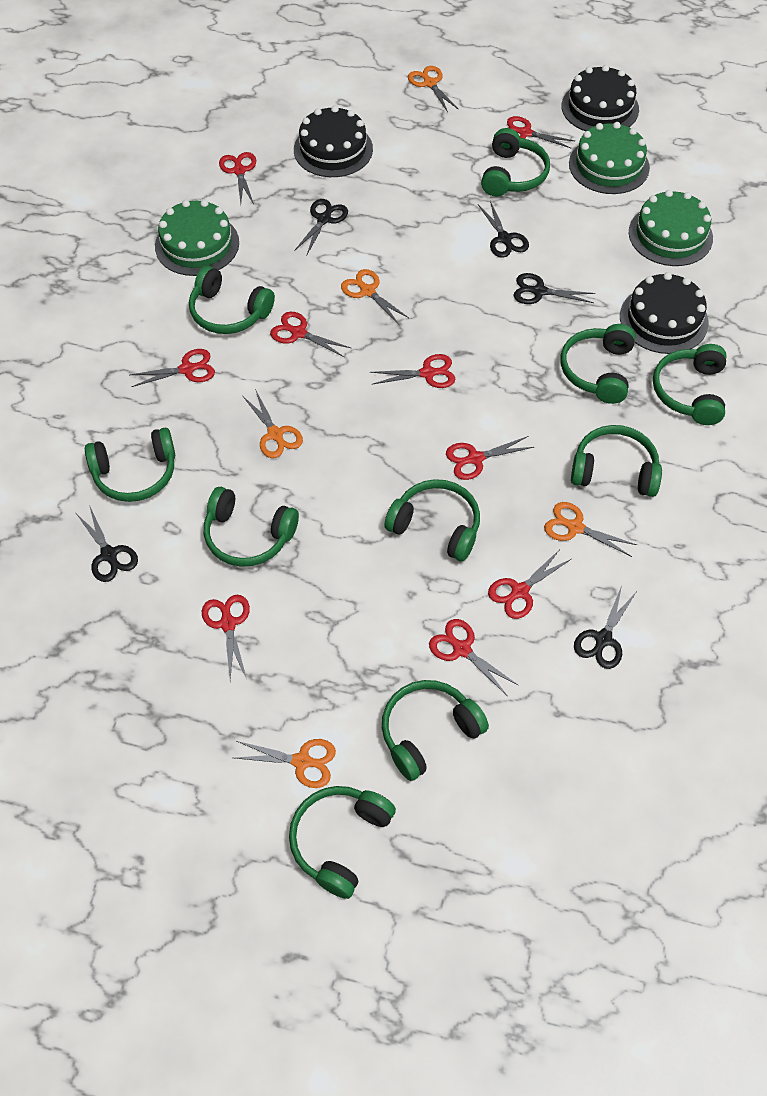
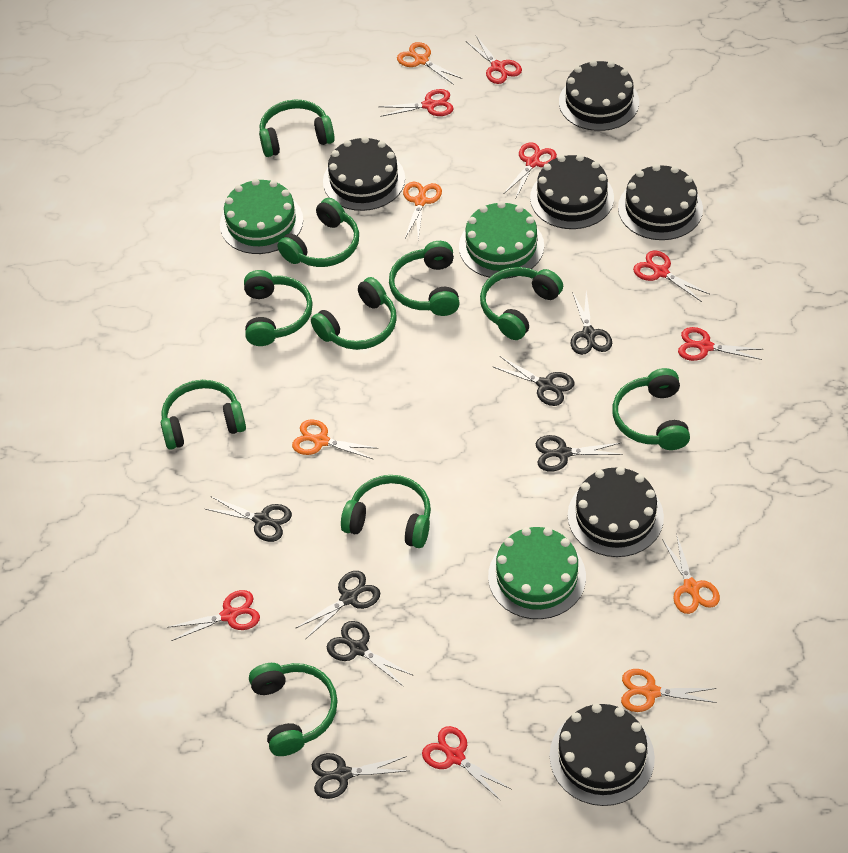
black cake: [294,106,373,177] [562,65,639,131] [620,272,709,354] = 3 -> [323,136,405,211] [530,154,614,229] [550,703,655,806] [559,60,639,131] [568,467,664,557] [618,164,703,240] = 6
black scissors: [76,505,138,582] [294,199,348,254] [478,201,529,258] [513,273,595,304] [574,586,637,669] = 5 -> [206,496,292,542] [295,571,380,639] [312,753,408,799] [327,621,414,687] [492,356,575,406] [536,435,623,472] [571,291,612,355] = 7
red scissors: [130,349,215,387] [202,595,250,680] [219,152,256,204] [270,312,351,357] [370,354,455,388] [429,619,518,695] [446,436,534,480] [488,549,571,619] [507,116,575,149] = 9 -> [167,590,260,641] [378,89,454,117] [422,726,512,801] [466,36,522,84] [504,142,557,199] [633,251,710,302] [678,327,763,361] = 7

